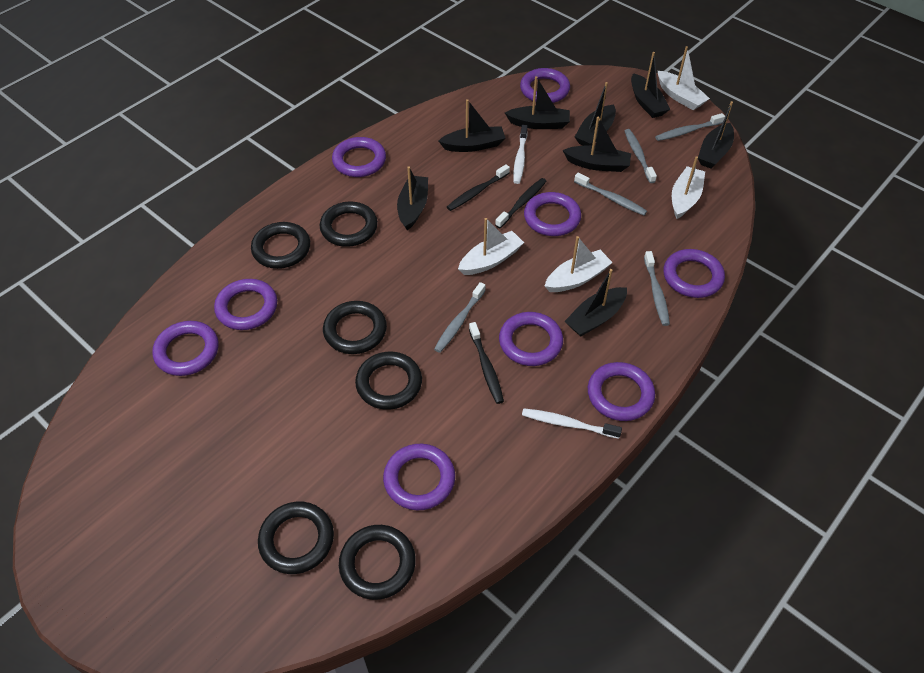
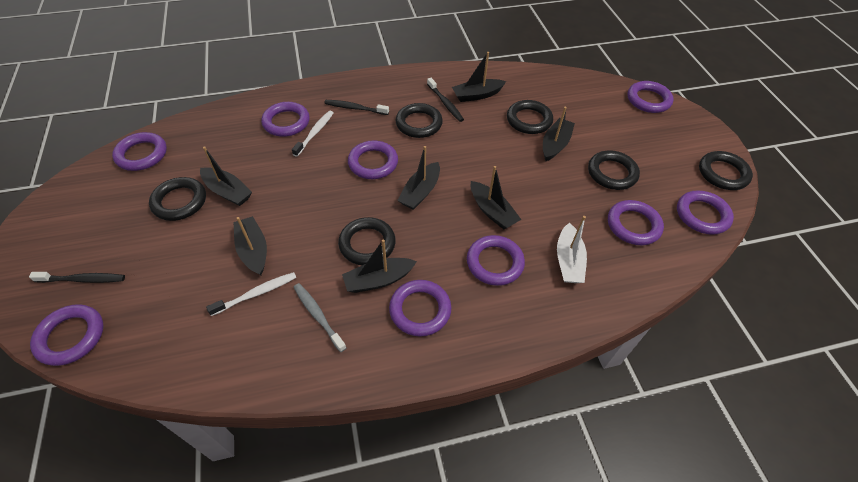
black boat: [397,166,428,230] [439,99,505,152] [505,76,570,129] [563,117,631,172] [565,269,627,336] [575,82,616,146] [631,52,670,118] [698,101,734,168] = 8 -> [200,147,252,206] [234,216,267,275] [342,239,417,293] [397,146,440,210] [452,52,506,102] [471,166,521,230] [543,107,575,161] = 7
grey toothbrush: [434,282,486,353] [574,173,647,215] [624,129,657,183] [644,251,670,326] [655,113,725,141] = 5 -> [294,283,346,352] = 1
white boat: [458,218,524,275] [545,236,613,292] [658,46,710,110] [672,156,705,219] = 4 -> [557,216,587,283] = 1

